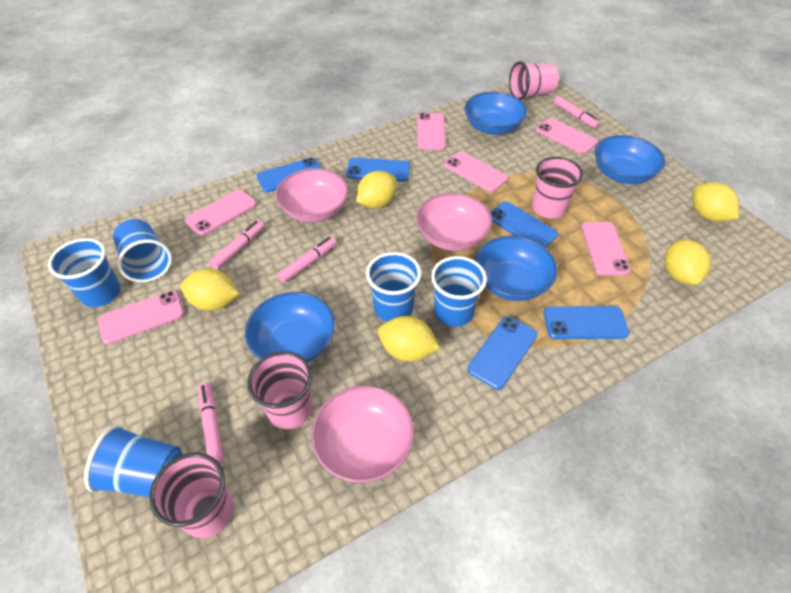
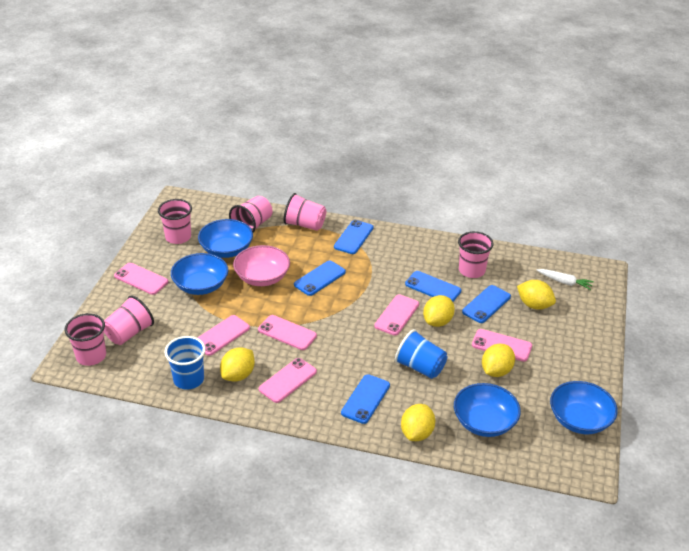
blue cup: [48,238,121,307] [84,425,183,497] [113,219,172,282] [366,252,421,321] [431,256,487,327] = 5 -> [164,336,206,389] [395,329,447,379] = 2
pink bowl: [275,168,348,222] [311,386,414,483] [416,193,492,251] = 3 -> [233,245,290,286] = 1
pink cup: [149,453,234,538] [247,351,313,429] [509,61,559,100] [532,157,584,219] = 4 -> [65,313,106,366] [104,295,154,345] [158,199,192,244] [229,196,273,233] [284,193,326,231] [458,231,493,278] = 6
pink marker: [198,382,224,464] [209,220,264,270] [277,236,337,283] [554,96,600,129] = 4 -> none = 0
white carrot: none = 0 -> [536,269,594,290] = 1

